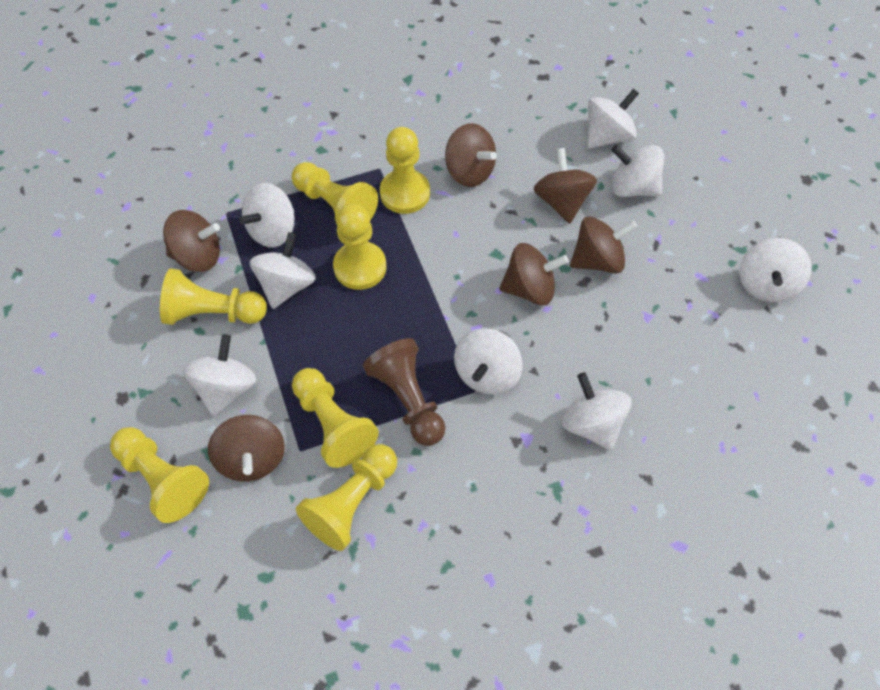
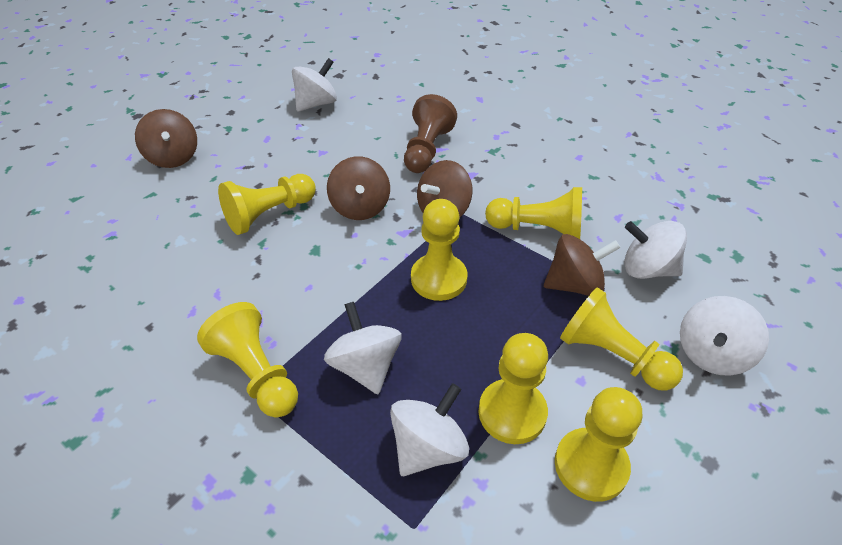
brown spinning top: [163,210,220,272] [208,415,285,481] [445,123,497,187] [499,243,569,305] [533,148,597,224] [570,216,637,273] = 6 -> [135,109,197,168] [327,156,390,220] [417,160,473,218] [544,234,621,296] = 4
white spinning top: [183,334,256,416] [239,183,294,247] [249,232,316,309] [454,328,523,395] [561,372,631,451] [587,89,639,149] [611,145,664,197] [740,238,812,302] = 8 -> [292,58,337,112] [324,302,402,394] [390,383,469,476] [624,221,687,279] [680,296,769,375] = 5

